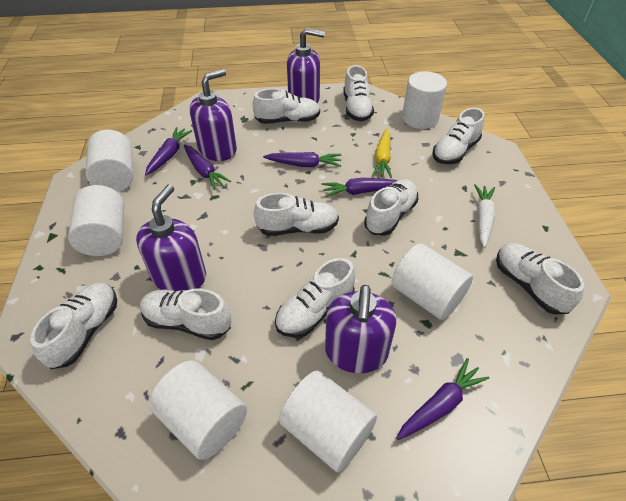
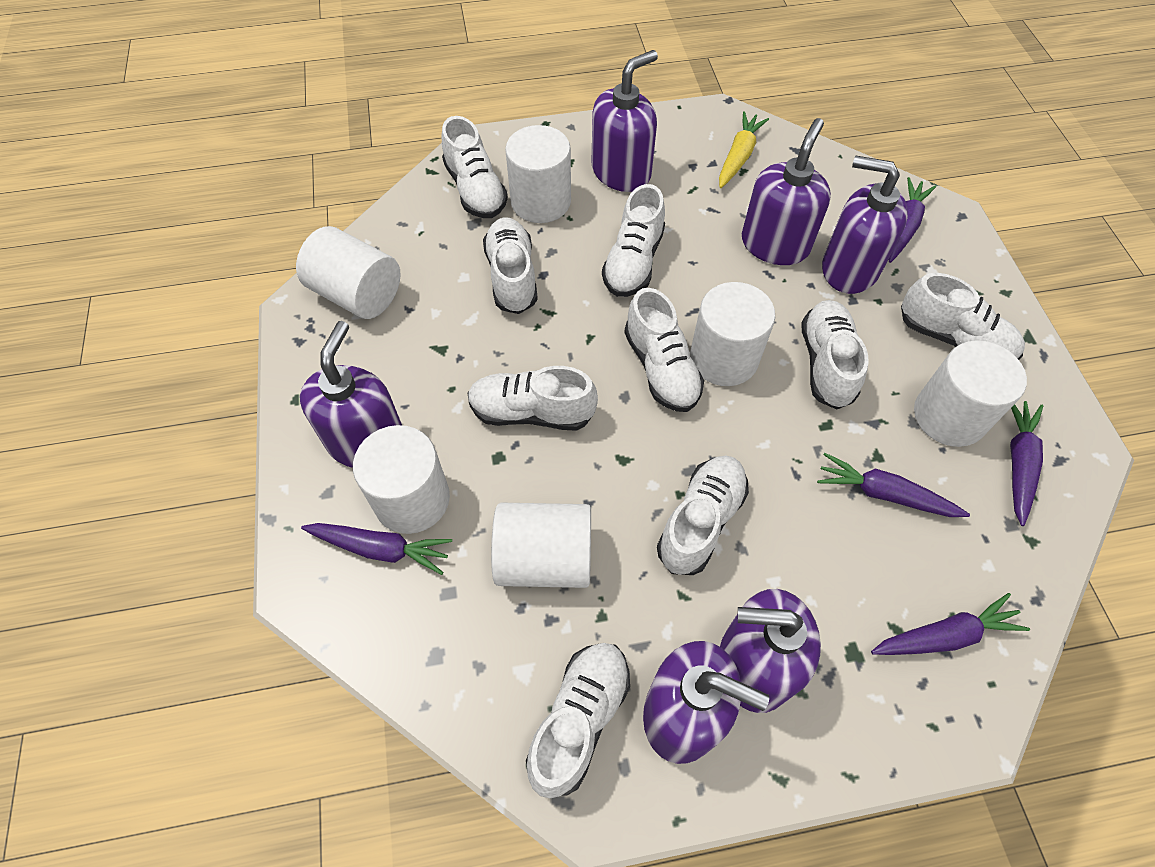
purple soap dispenser: [136,184,206,291] [190,69,237,161] [287,28,325,103] [325,285,396,373] = 4 -> [300,321,402,468] [592,50,658,192] [643,641,770,764] [720,589,821,713] [742,118,831,265] [822,156,908,294] = 6
white carrot: [474,184,495,248] = 1 -> none = 0

